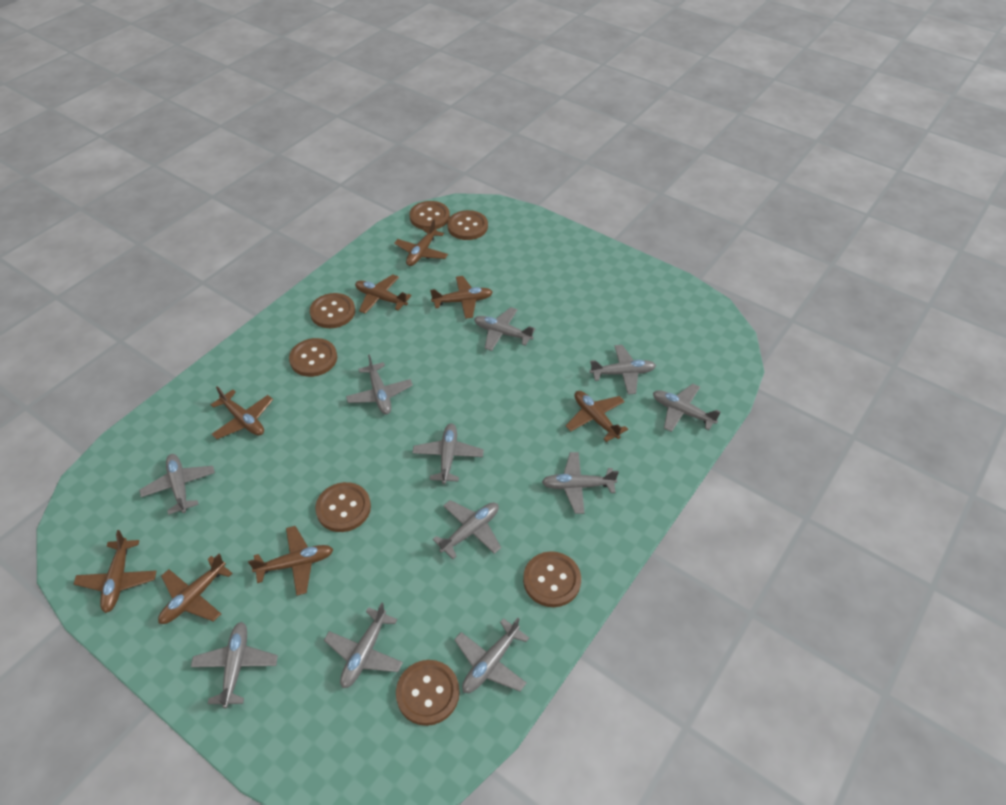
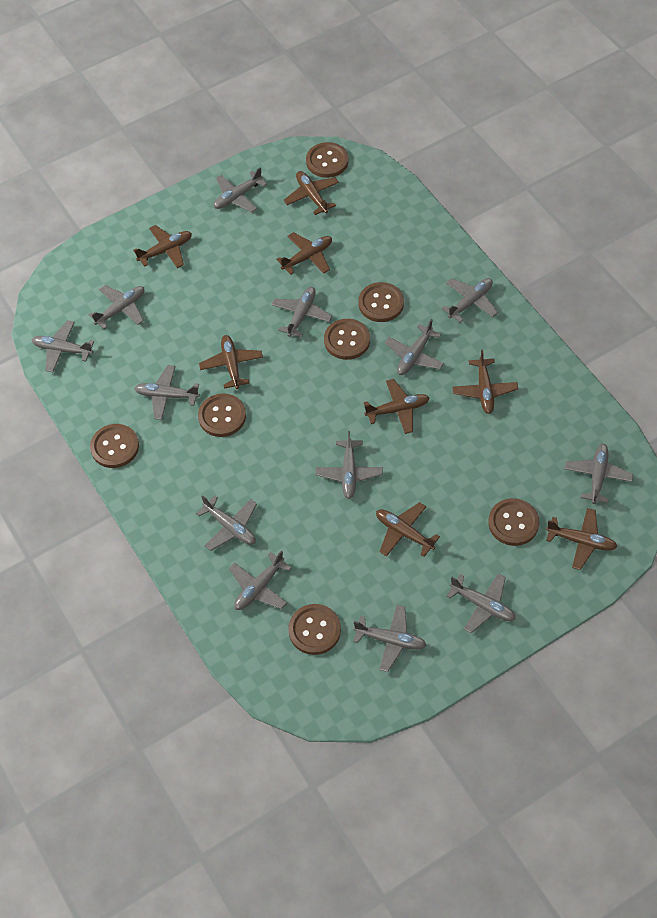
grey plane: [139,454,215,515] [191,622,278,708] [324,602,403,688] [346,354,413,414] [412,423,484,484] [433,500,501,559] [454,618,529,693] [474,307,536,351] [542,452,619,514] [590,345,656,395] [653,384,721,432] = 11 -> [32,320,94,372] [89,285,144,329] [134,365,200,420] [196,495,257,551] [213,167,267,213] [229,551,292,610] [272,287,332,338] [316,431,383,499] [353,605,427,672] [385,319,444,375] [441,278,498,323] [446,573,516,633] [565,444,633,504] = 13

